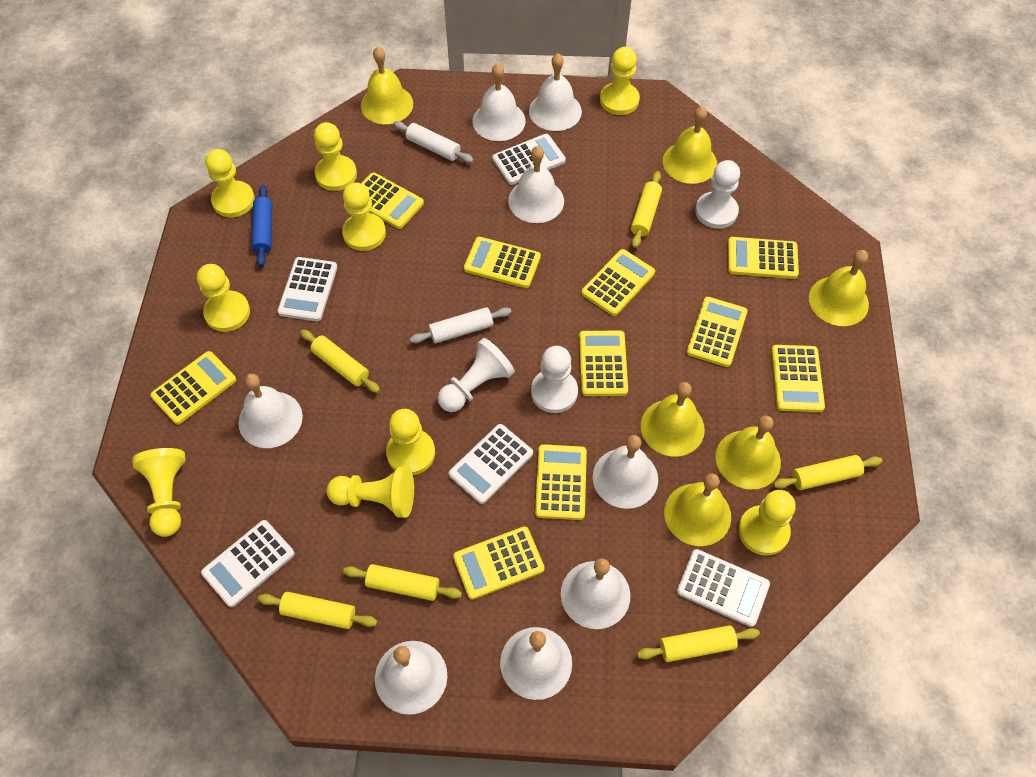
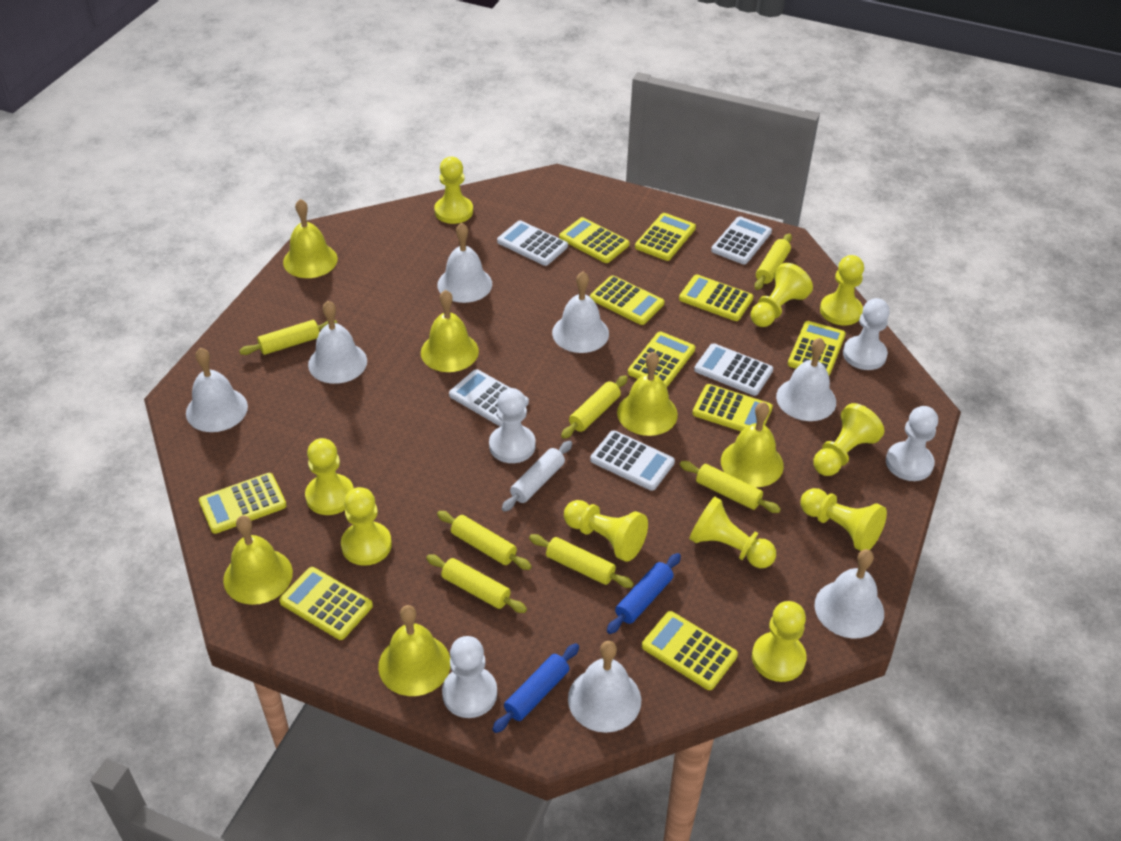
blue rolling pin: [251,185,272,267] = 1 -> [492,643,579,733] [607,553,681,634] = 2
white bell: [238,373,303,448] [375,641,447,715] [472,63,526,141] [500,627,572,700] [508,146,564,223] [529,53,582,131] [561,558,630,629] [593,435,658,509] = 8 -> [186,348,248,432] [308,301,367,384] [437,223,492,303] [552,272,609,353] [568,641,641,733] [776,338,836,421] [814,549,884,638] = 7
white pawn: [438,338,515,412] [531,346,578,413] [695,160,740,229] = 3 -> [442,636,497,718] [489,388,536,463] [843,298,890,370] [886,406,938,481] = 4
white rolling pin: [393,121,474,163] [410,307,512,344] = 2 -> [502,441,572,512] = 1
yellow pawn: [132,448,186,537] [197,264,250,332] [205,149,255,217] [314,122,357,191] [326,467,414,518] [342,182,386,251] [386,409,435,475] [600,47,640,115] [738,490,796,556] = 9 -> [305,438,354,515] [341,487,392,566] [434,157,473,224] [564,500,648,562] [689,497,776,568] [751,263,813,327] [752,601,807,682] [801,488,887,551] [813,403,884,476] [820,255,864,325] = 10
yellow rolling pin: [258,592,377,629] [300,330,380,393] [343,564,462,601] [631,171,662,248] [637,625,760,662] [773,455,882,490] = 6 -> [239,320,337,355] [426,554,527,613] [437,511,532,570] [529,534,634,588] [561,375,628,439] [680,461,781,513] [754,234,792,290] = 7

